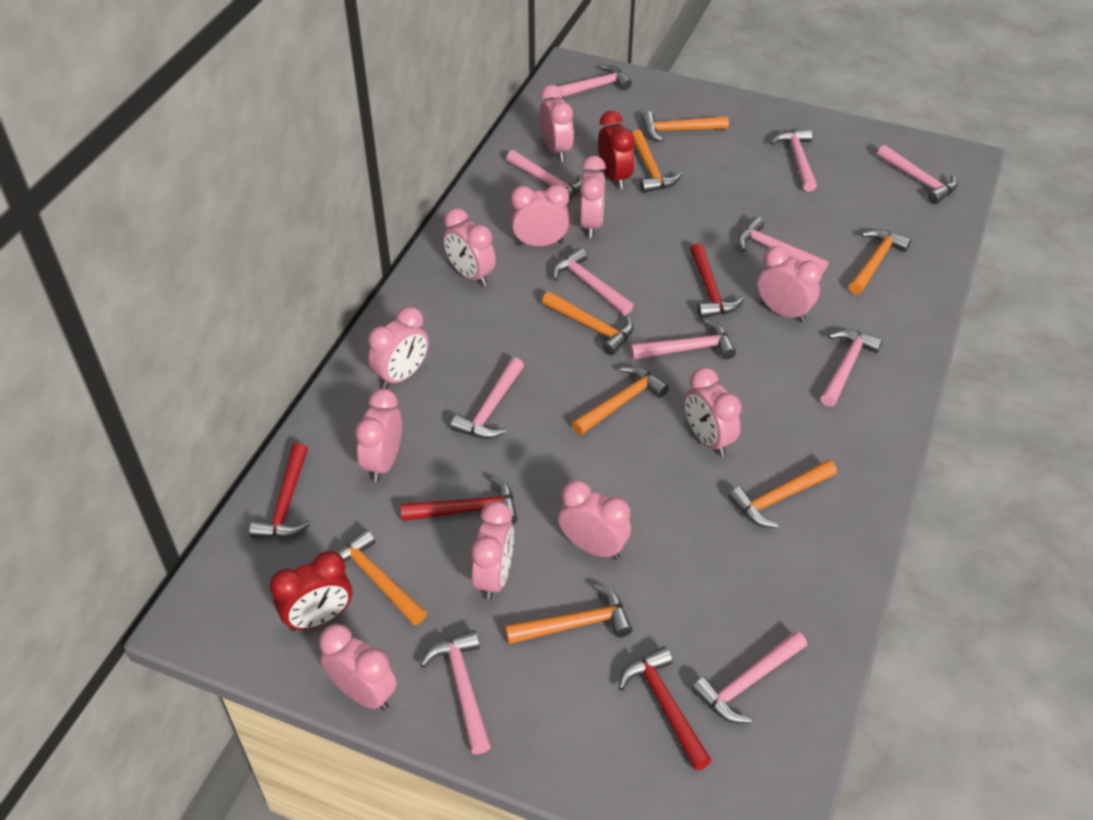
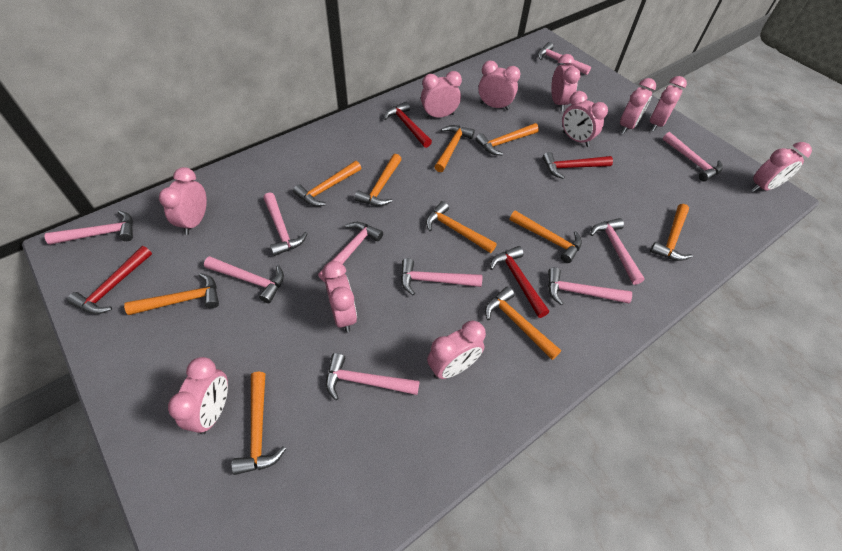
orange hammer: [337,529,427,625] [505,584,632,644] [542,291,633,355] [572,366,669,435] [631,129,682,193] [641,111,729,142] [728,460,837,528] [849,229,911,295] = 8 -> [124,273,219,315] [231,372,286,475] [293,161,361,206] [355,154,402,206] [426,201,497,253] [434,125,475,172] [476,123,539,156] [485,287,561,360] [510,210,582,263] [650,204,692,261] = 10
pink hammer: [420,630,491,754] [450,357,524,439] [506,150,582,199] [550,65,632,99] [552,247,634,315] [630,320,736,360] [691,631,807,723] [737,217,828,274] [770,129,817,192] [820,330,883,407] [877,145,958,204] = 11 -> [44,210,133,245] [204,256,284,303] [263,192,308,256] [318,222,383,282] [326,353,420,400] [401,258,482,295] [538,42,591,75] [548,267,632,305] [590,218,645,285] [662,132,723,182] = 10
red clock: [270,551,352,631] [598,111,635,189] = 2 -> none = 0

